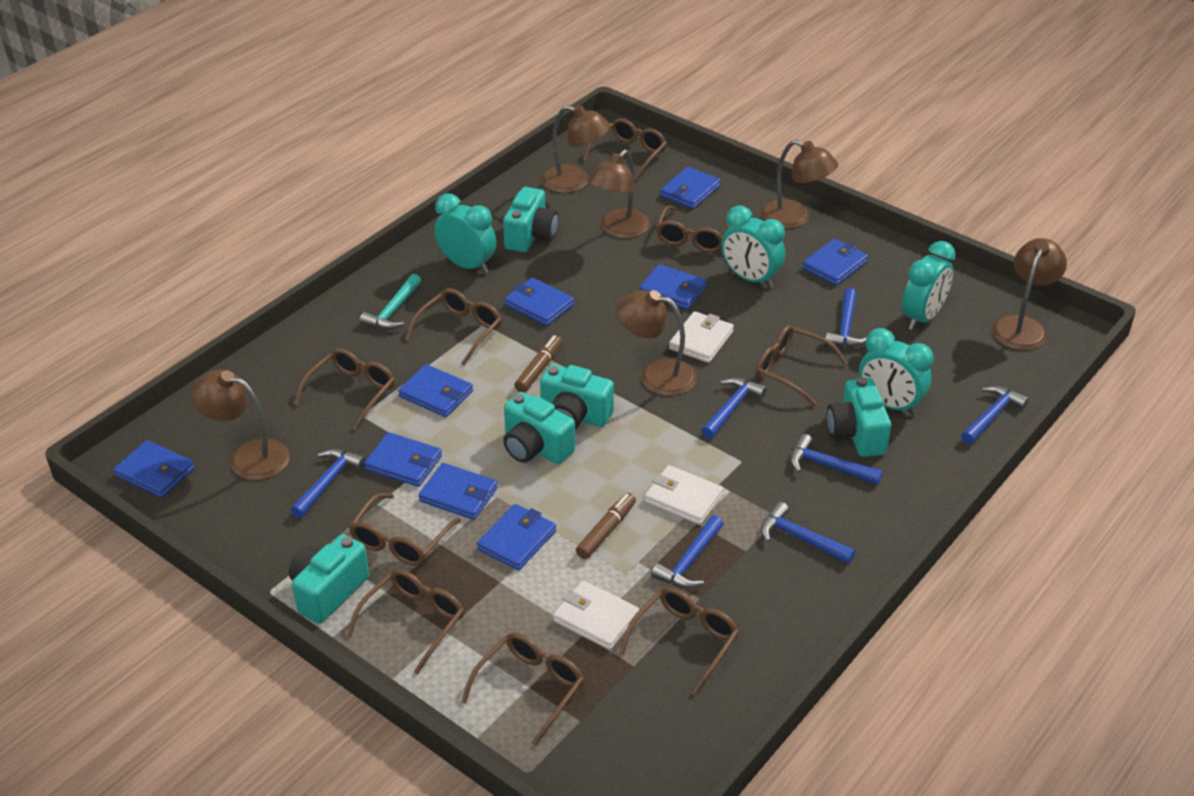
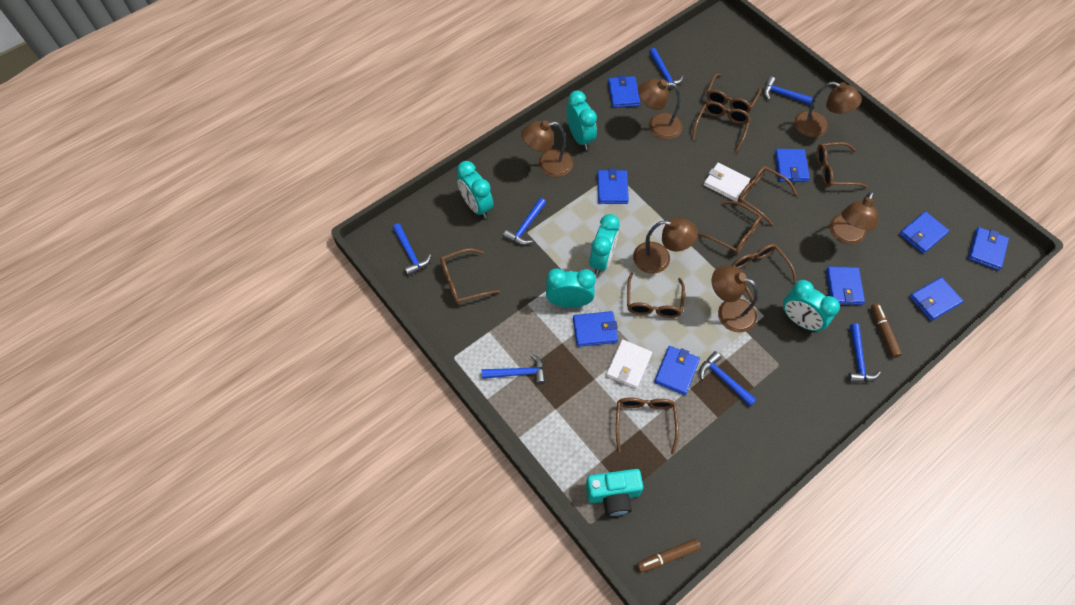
turquoise camera: [289,534,369,624] [503,187,559,253] [503,392,575,464] [540,364,614,430] [827,377,891,457] = 5 -> [586,469,643,516] = 1
turquoise clock: [434,193,496,274] [722,205,785,288] [859,328,934,416] [902,241,956,330] = 4 -> [457,161,493,218] [546,268,596,308] [566,90,597,150] [589,214,620,275] [783,280,840,332] = 5
turquoise hammer: [360,274,421,330] = 1 -> none = 0
white wallet: [553,581,639,650] [644,465,724,525] [669,311,734,363] = 3 -> [606,339,652,389] [703,163,750,201] = 2

